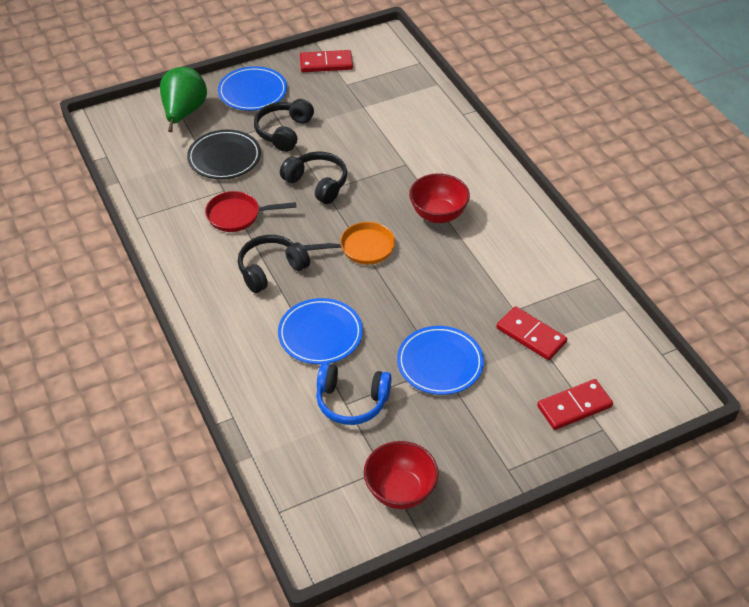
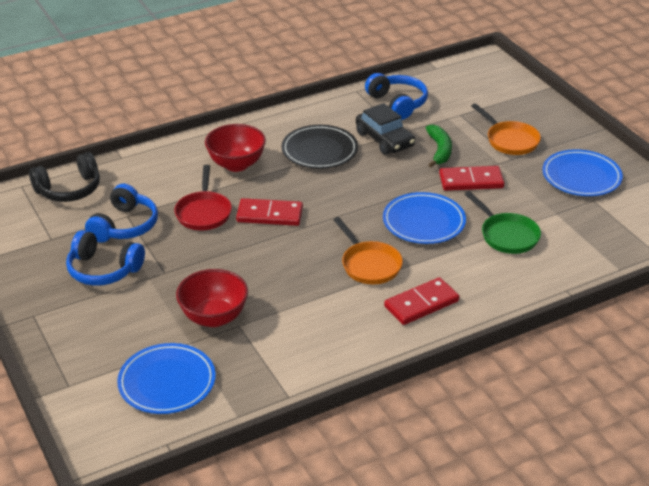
black car: none = 0 -> [356,103,415,155] = 1
black headphones: [238,235,310,293] [254,99,314,152] [280,151,347,204] = 3 -> [29,152,100,202] = 1
blue headphones: [316,363,392,425] = 1 -> [66,230,145,286] [85,184,158,243] [365,73,428,120] = 3
green banana: none = 0 -> [426,124,452,167] = 1
green pan: none = 0 -> [465,191,541,254] = 1
green pear: [160,67,207,132] = 1 -> none = 0
orange pan: [303,222,395,265] = 1 -> [334,217,403,284] [471,103,541,155] = 2

